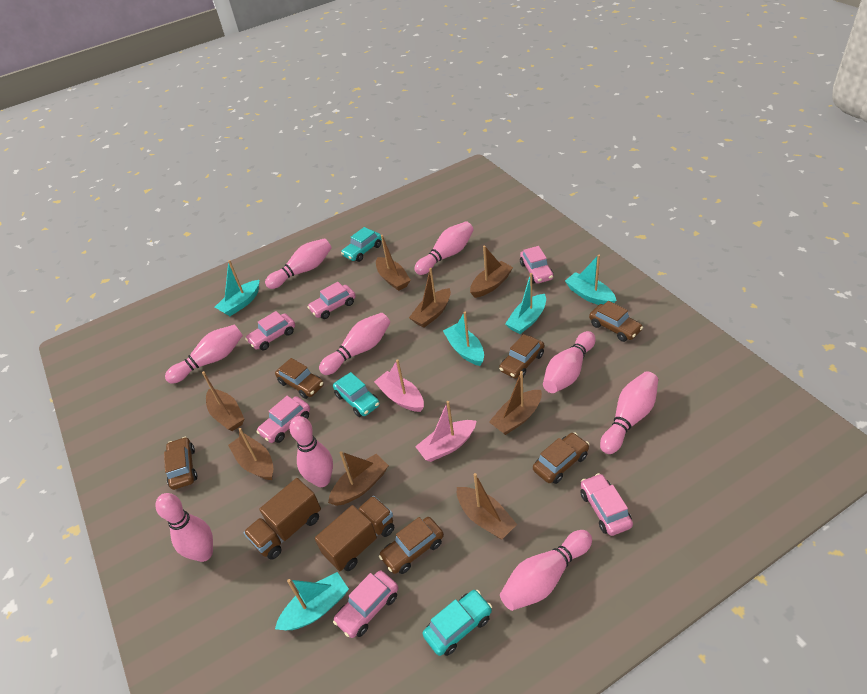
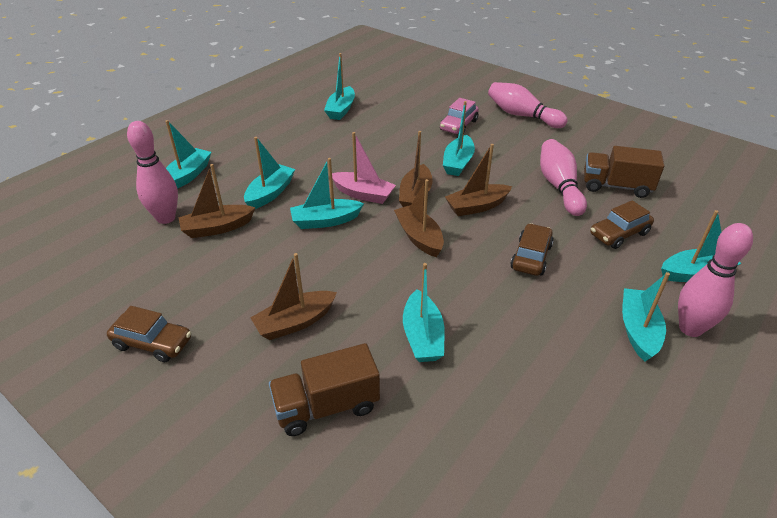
brown boat: [202,371,244,431] [228,428,273,480] [328,451,389,506] [376,235,411,291] [409,268,451,328] [457,473,517,539] [470,246,513,298] [489,371,542,435] = 8 -> [178,164,255,238] [250,253,337,340] [394,179,444,257] [399,131,433,207] [445,144,512,216] = 5
brown car: [164,437,197,490] [275,358,324,399] [379,517,444,574] [499,334,544,379] [533,433,589,484] [589,301,643,342] = 6 -> [107,306,191,362] [510,223,554,276] [590,200,654,249] = 3
pink boat: [374,359,424,412] [415,401,476,462] = 2 -> [332,132,396,204] = 1
pink bowling pin: [155,493,213,562] [165,325,243,384] [265,238,332,289] [289,416,333,487] [319,313,390,375] [414,221,474,275] [500,530,592,611] [543,331,595,393] [600,371,658,454] = 9 -> [127,121,178,224] [488,82,568,128] [540,139,587,216] [678,223,753,337] = 4
pink car: [245,311,295,351] [256,396,310,443] [307,282,356,319] [333,570,398,638] [520,246,554,284] [580,473,633,536] = 6 -> [440,98,479,134] = 1
turquoise boat: [215,260,259,316] [275,572,349,630] [443,312,484,366] [505,273,546,334] [565,255,616,305] = 5 -> [165,120,211,189] [244,137,295,209] [290,158,364,229] [324,53,355,120] [403,263,445,362] [443,101,475,176] [622,272,670,362] [661,210,741,282] = 8
turquoise car: [333,372,380,417] [341,227,382,262] [423,590,492,656] = 3 -> none = 0

